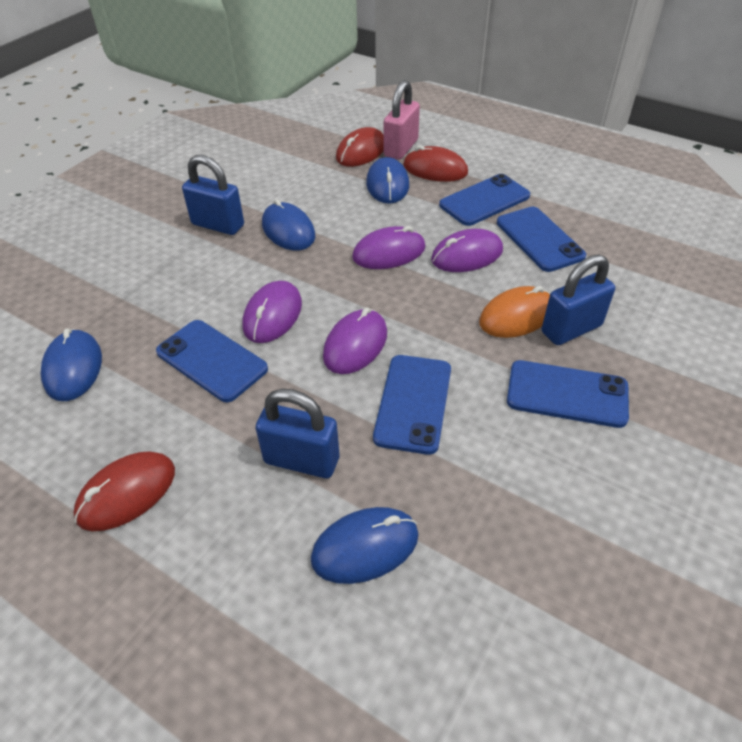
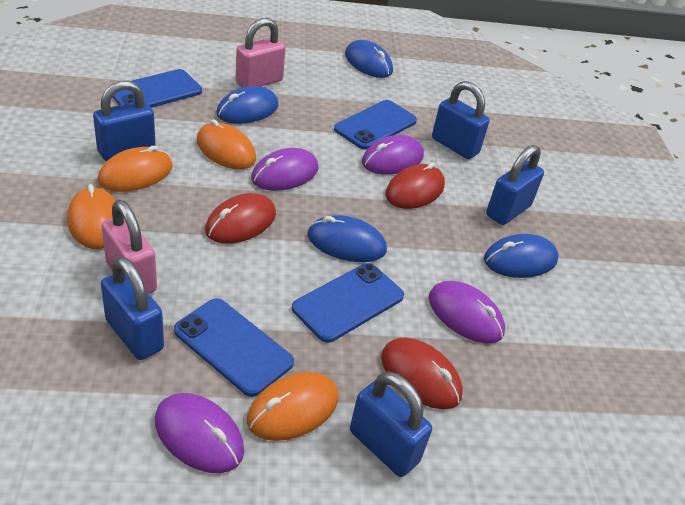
blue padlock: [182,155,244,235] [255,389,339,478] [542,255,615,345] = 3 -> [93,80,156,161] [101,257,164,360] [350,372,432,477] [432,81,490,159] [486,145,544,225] = 5
blue phone: [156,320,268,402] [373,355,451,455] [439,174,530,226] [497,207,586,272] [507,360,629,428] = 5 -> [113,69,202,108] [174,298,294,397] [292,263,404,343] [334,100,417,150] = 4
orange mouse: [479,286,550,338] = 1 -> [67,184,116,249] [98,146,172,192] [197,119,256,170] [247,372,338,441] = 4
pink padlock: [384,80,420,160] = 1 -> [101,200,157,294] [235,18,286,88] = 2

